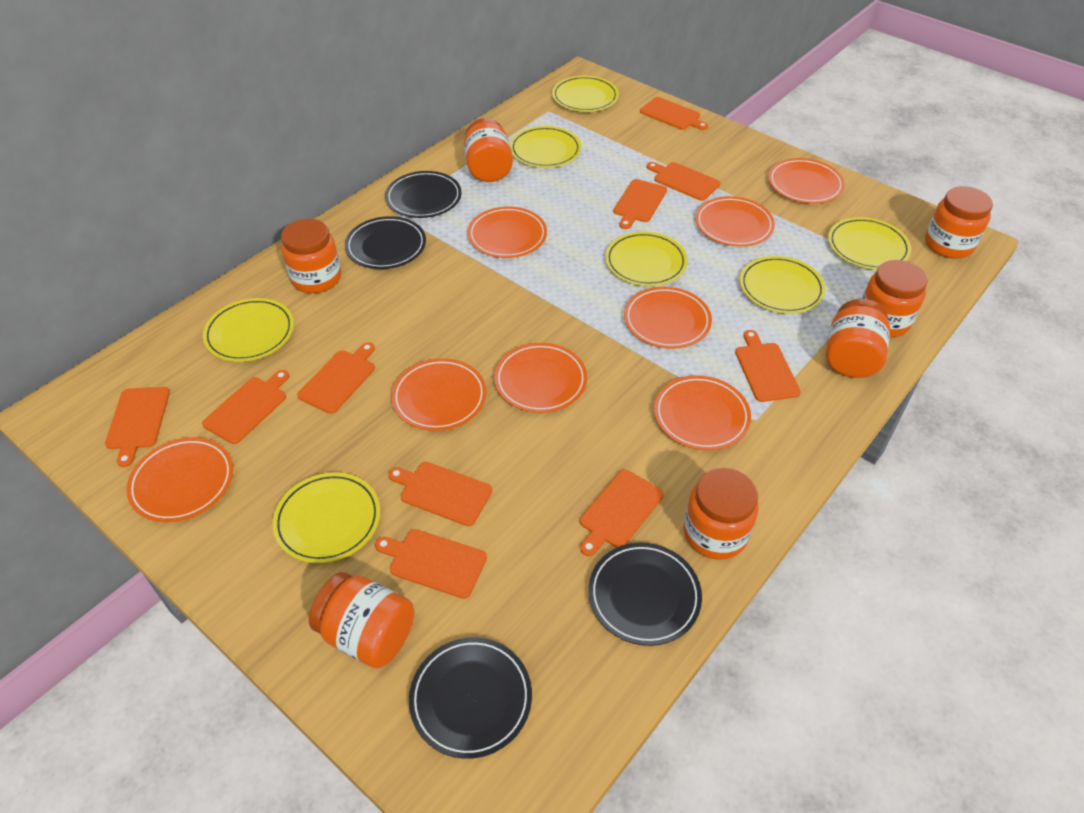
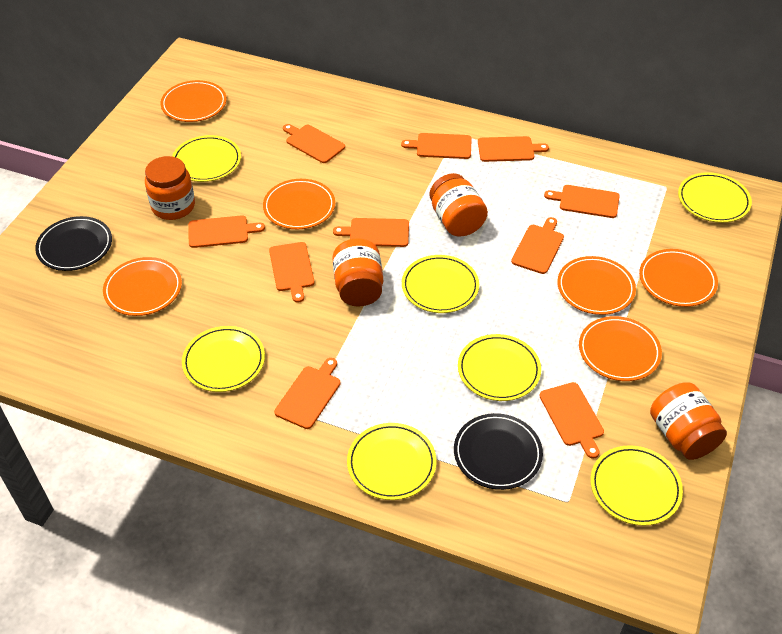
black plate: [345,216,426,269] [385,171,462,218] [409,637,532,759] [588,543,702,646] = 4 -> [35,216,112,271] [454,413,543,490] = 2
orange jar: [281,219,341,293] [309,572,414,668] [464,118,513,182] [683,468,758,560] [826,299,890,378] [862,260,928,337] [925,186,993,259] = 7 -> [145,156,195,220] [332,238,383,307] [430,173,488,237] [650,382,727,460] = 4
orange plate: [126,437,233,522] [391,358,487,431] [468,207,547,258] [494,343,587,413] [624,287,712,349] [654,375,751,450] [695,196,775,247] [768,158,845,204] = 8 -> [103,257,182,316] [161,80,227,122] [263,179,335,229] [557,256,636,315] [579,316,662,381] [639,249,718,307] = 6

